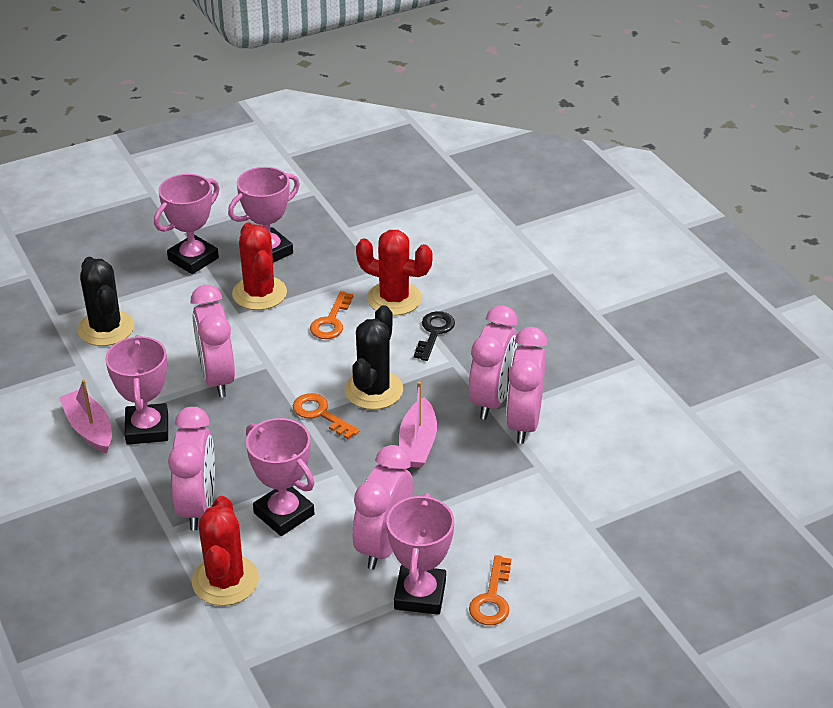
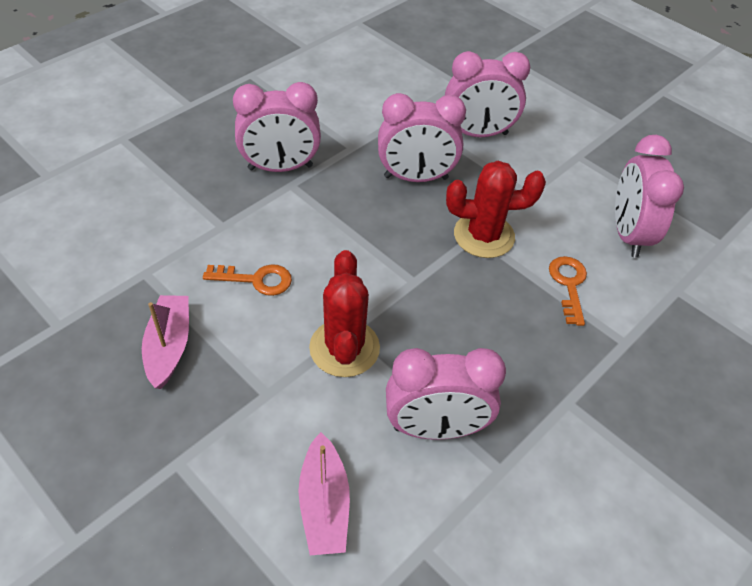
black cactus: [78,257,134,346] [345,305,403,410] = 2 -> none = 0
black key: [414,311,455,361] = 1 -> none = 0
orange key: [293,393,359,439] [310,291,353,339] [469,555,511,625] = 3 -> [203,264,292,296] [549,256,587,326] = 2
pink trophy: [105,335,168,445] [154,174,219,274] [228,167,300,263] [246,418,314,536] [386,493,454,615] = 5 -> none = 0
red cactus: [192,496,259,606] [232,222,287,310] [356,230,433,315] = 3 -> [309,250,380,377] [446,161,546,258] = 2

